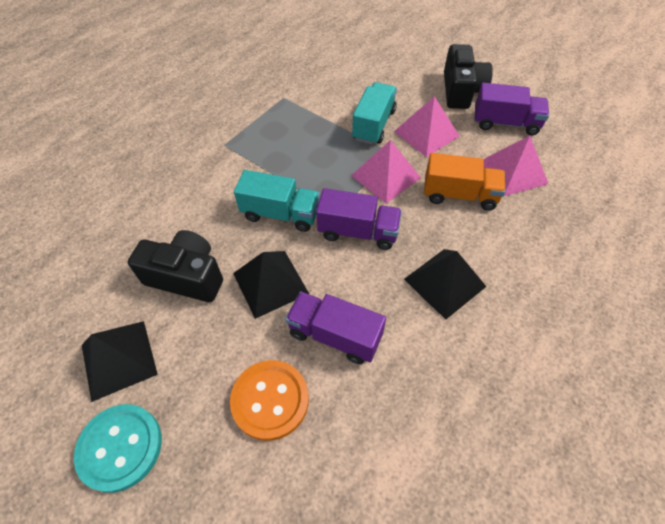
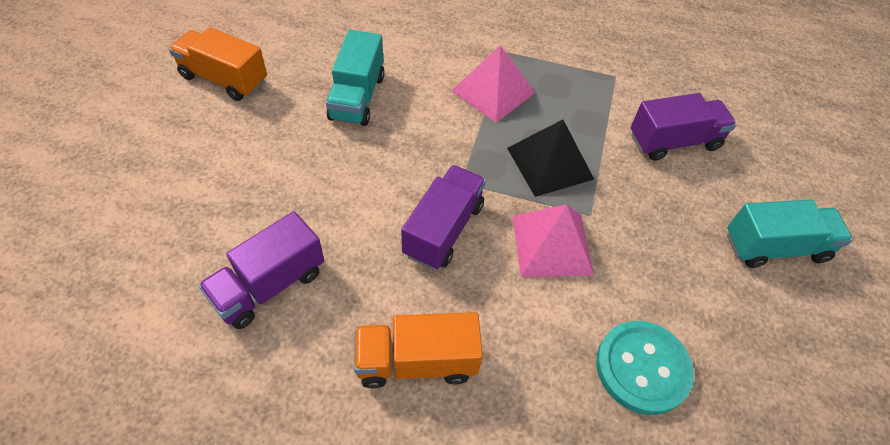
black camera: [128,230,223,302] [444,44,493,109] = 2 -> none = 0
black pyramid: [82,321,158,402] [233,251,309,319] [404,249,487,320] = 3 -> [507,119,594,197] = 1
orange button: [230,360,309,441] = 1 -> none = 0
orange truck: [424,153,506,211] = 1 -> [169,27,267,101] [354,312,483,388] = 2
pink pyramid: [351,140,421,204] [394,96,459,157] [484,136,548,196] = 3 -> [451,45,535,123] [512,204,594,277] = 2

